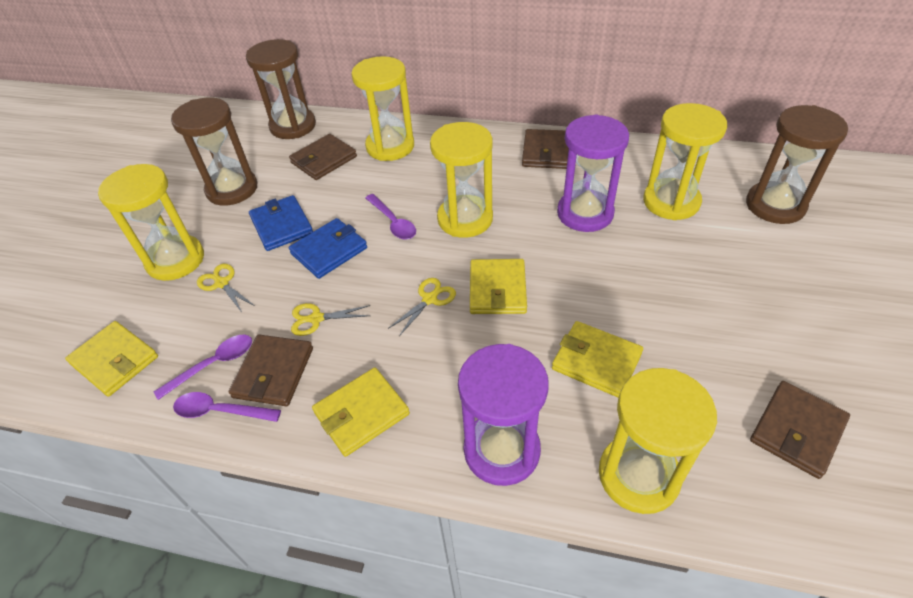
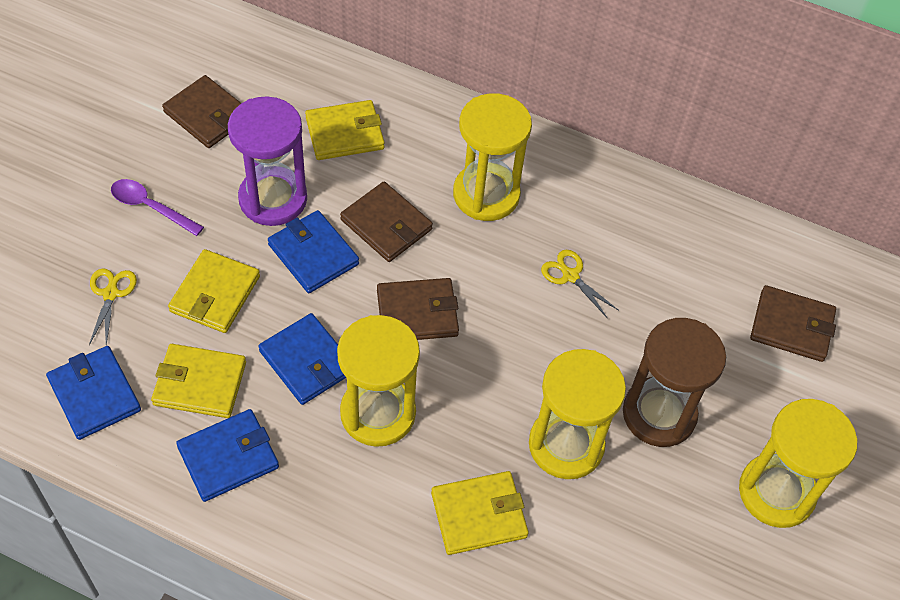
blue wallet: [249,195,313,251] [289,218,367,279] = 2 -> [46,346,141,440] [176,409,279,502] [258,313,346,405] [268,210,359,293] = 4
brown hourglass: [171,98,257,206] [246,39,316,139] [746,105,848,224] = 3 -> [623,318,726,447] = 1
purple hourglass: [458,344,549,486] [557,114,629,232] = 2 -> [228,96,307,226] = 1
purple spoon: [154,335,252,400] [173,392,281,422] [365,194,416,240] = 3 -> [111,179,204,236] = 1
yellow hourglass: [98,164,204,281] [351,56,414,161] [430,122,493,238] [599,368,717,514] [643,103,727,220] = 5 -> [337,315,420,447] [453,93,532,221] [529,349,626,479] [739,399,857,528] = 4
yellow scissors: [197,264,255,312] [291,303,370,336] [388,278,456,336] = 3 -> [89,268,137,346] [541,250,619,319] = 2

